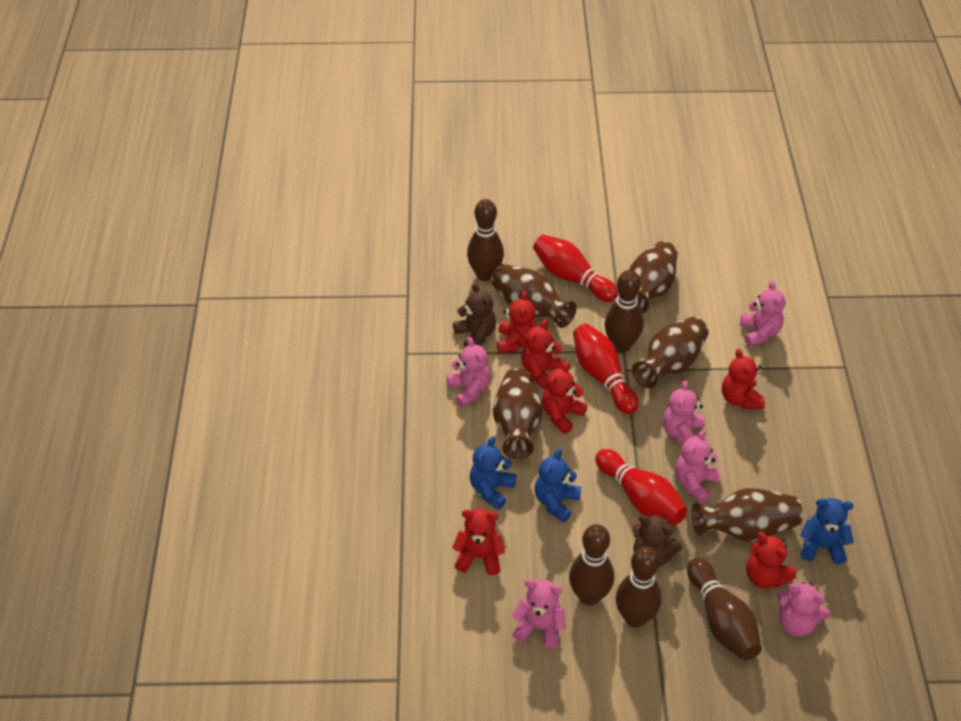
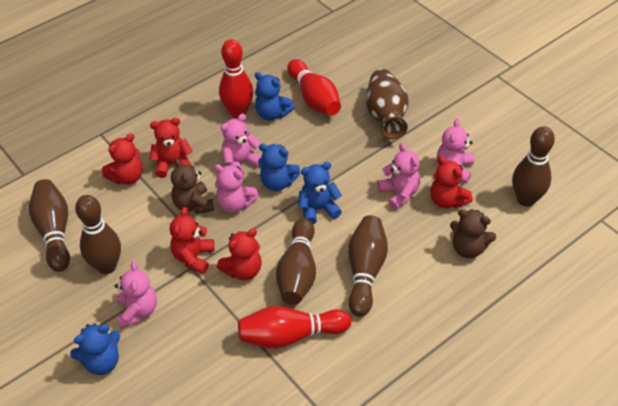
blue teddy bear: [470,436,517,510] [535,449,581,522] [800,498,854,564] = 3 -> [70,323,120,375] [255,72,295,121] [258,143,300,191] [298,162,342,224] = 4
brown vase: [491,264,577,328] [493,368,543,459] [629,241,677,314] [632,317,709,388] [692,488,803,542] = 5 -> [366,69,408,139] = 1
pink teddy bear: [447,337,490,407] [512,579,566,649] [663,380,705,445] [675,430,721,503] [740,281,785,346] [777,582,831,637] = 6 -> [115,261,157,329] [214,164,259,213] [221,114,262,175] [377,143,420,210] [437,119,474,183] = 5
red teddy bear: [452,509,505,575] [497,291,537,354] [522,319,566,390] [542,362,587,434] [722,349,765,409] [746,532,796,589] = 6 -> [102,134,143,185] [150,118,193,178] [170,207,214,274] [217,228,262,280] [430,156,473,208] = 5

